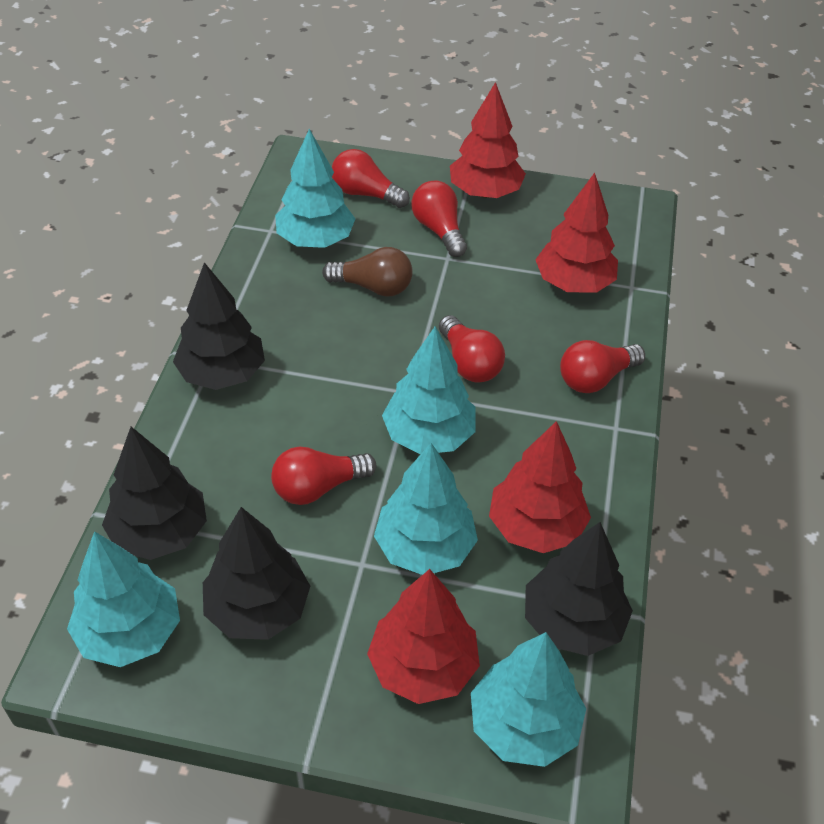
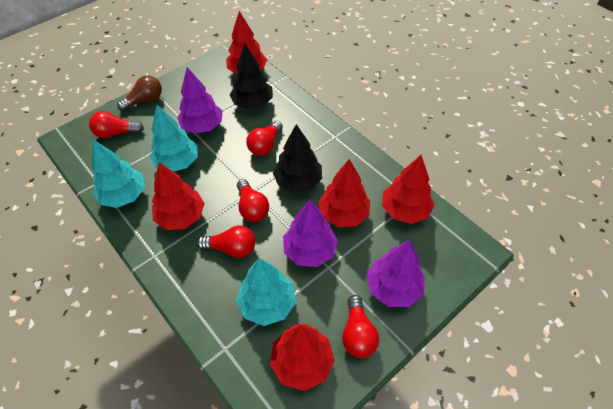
black tree: [102,427,207,560] [173,262,265,390] [203,507,310,640] [525,522,633,656] = 4 -> [230,43,273,109] [273,124,322,193] = 2
purple tree: none = 0 -> [177,67,223,134] [283,199,338,267] [366,240,425,307] = 3
red tree: [367,569,480,704] [450,82,526,198] [489,421,591,553] [535,173,618,293] = 4 -> [152,162,205,230] [226,11,267,74] [270,324,335,391] [318,159,370,227] [382,155,435,224] = 5
turquoise tree: [67,531,180,667] [275,129,355,248] [374,443,478,575] [382,326,476,454] [471,632,586,767] = 5 -> [91,139,145,208] [150,105,198,172] [236,258,296,326] = 3

